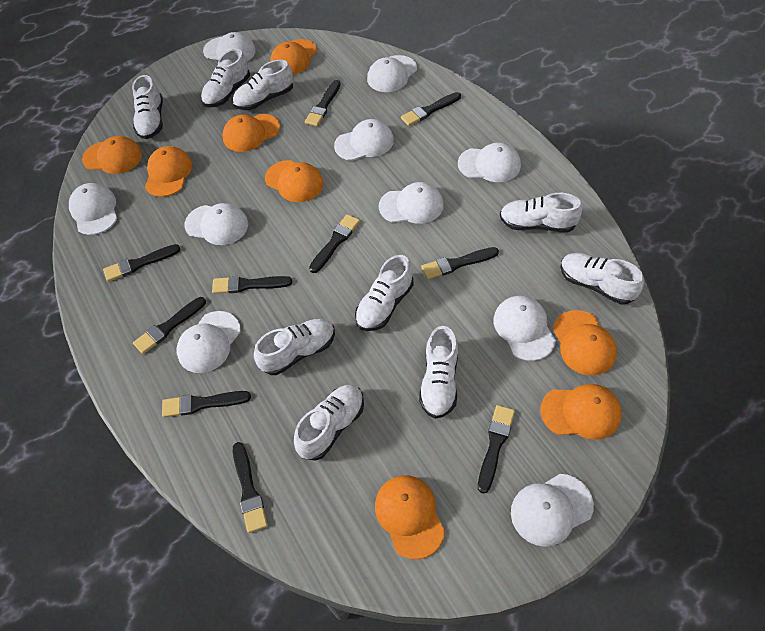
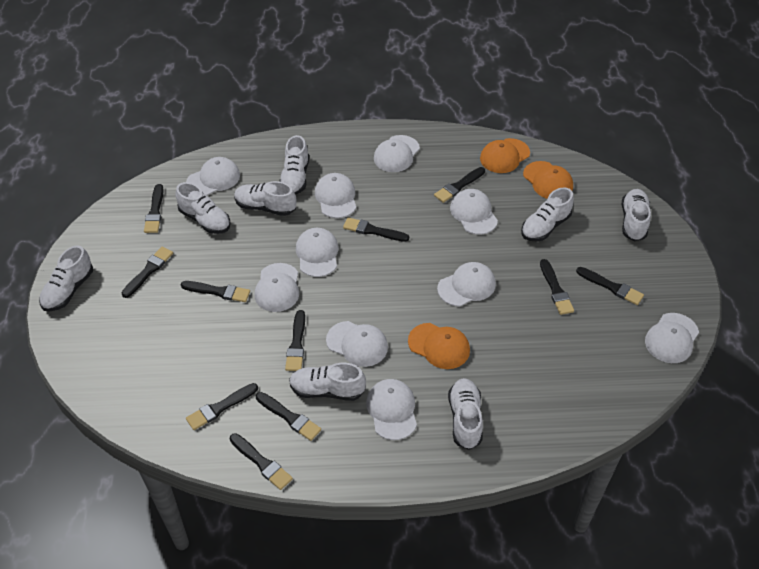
black brush: [103,244,181,282] [133,297,206,354] [162,391,251,417] [212,276,292,294] [233,442,268,533] [305,80,341,126] [309,214,360,273] [401,92,461,126] [421,247,499,279] [478,405,515,494] = 10 -> [122,247,173,298] [144,184,164,233] [181,281,250,302] [186,383,258,430] [230,433,293,490] [256,392,321,441] [285,310,305,371] [343,217,409,242] [434,167,485,203] [540,259,574,315] [576,267,644,305] = 11
orange cap: [82,136,142,174] [145,146,192,197] [222,114,280,152] [265,160,323,202] [270,39,317,75] [375,475,445,559] [540,384,622,440] [553,310,617,376] = 8 -> [408,323,470,369] [480,138,530,173] [523,161,573,199] = 3
white shoe: [132,75,163,139] [201,49,250,107] [233,60,293,110] [254,319,335,375] [294,385,364,461] [355,255,414,331] [419,326,458,419] [500,193,582,232] [560,253,644,305] = 9 -> [39,245,93,311] [175,182,231,234] [234,181,296,216] [279,135,309,195] [289,363,366,401] [448,378,483,450] [521,187,574,242] [621,189,651,241] = 8

